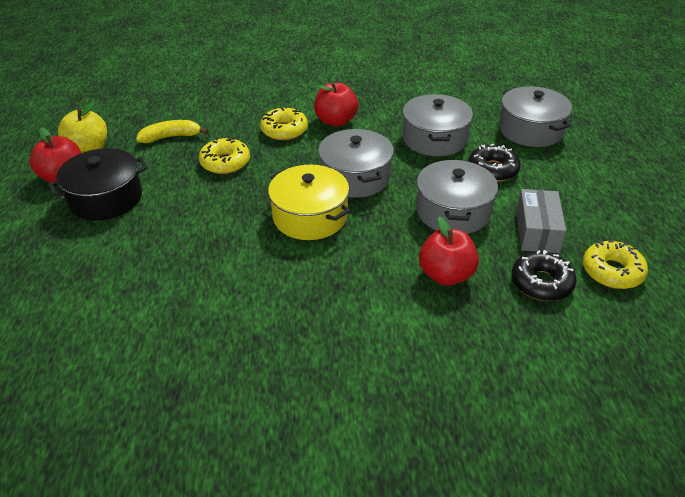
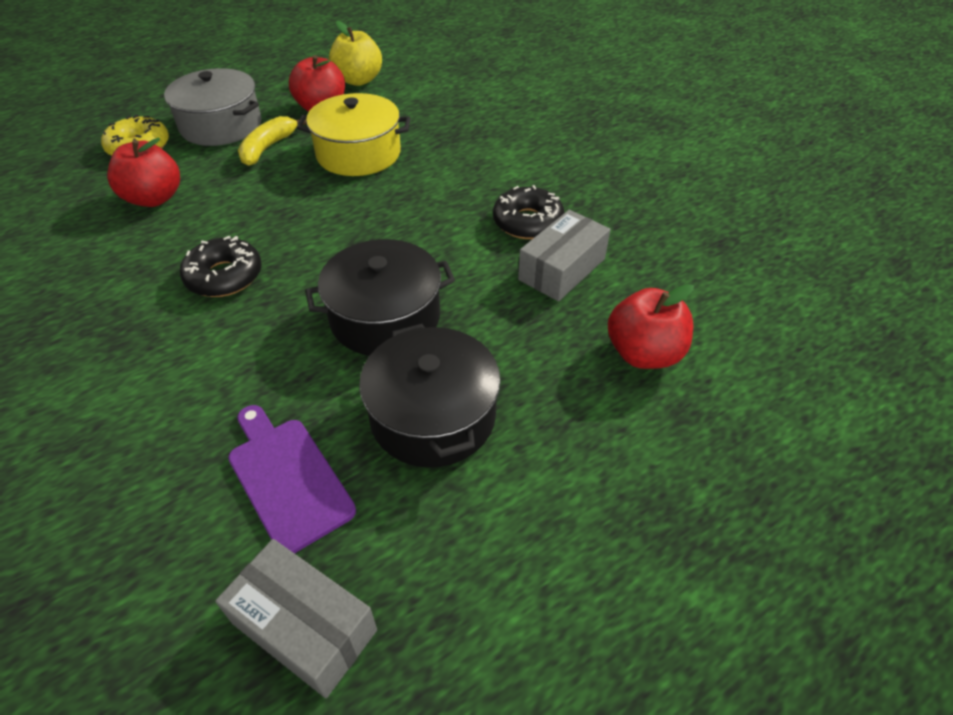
black pot: [49,148,148,220] = 1 -> [305,239,455,356] [359,324,501,468] = 2
grey box: [516,189,567,253] = 1 -> [215,539,377,698] [518,210,610,301] = 2
grey pot: [318,129,394,198] [403,94,473,156] [416,159,498,234] [499,86,572,147] = 4 -> [164,68,261,146] = 1
purple cutting board: none = 0 -> [228,405,356,554] = 1
yellow donut: [199,137,250,174] [260,106,308,140] [583,240,648,289] = 3 -> [101,114,169,156] = 1

